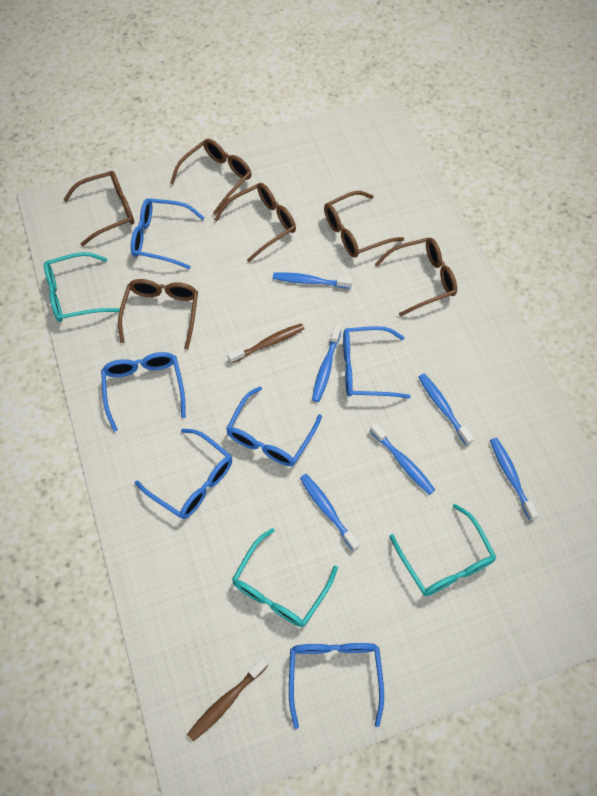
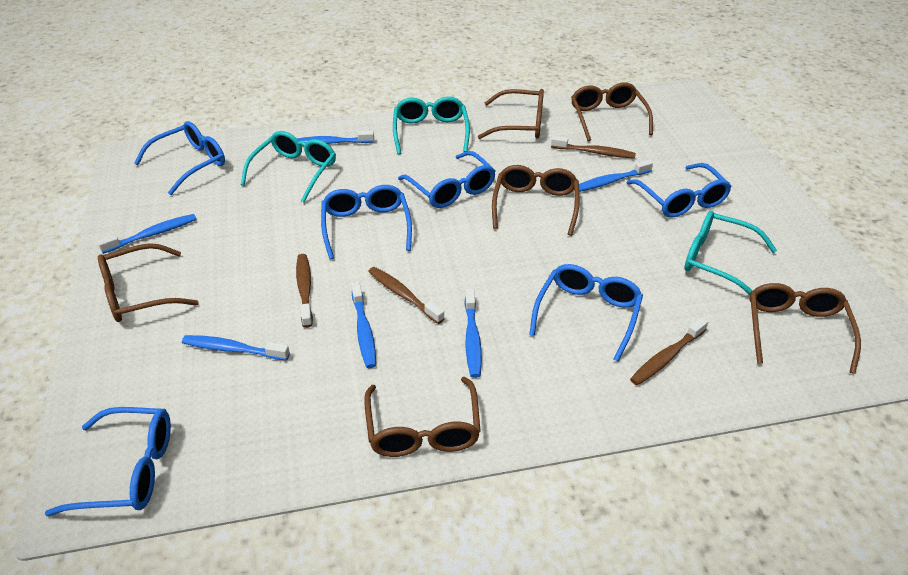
brown toothbrush: [187,658,268,741] [228,323,304,364] = 2 -> [296,254,313,328] [368,267,445,324] [551,136,636,159] [630,317,708,385] = 4

